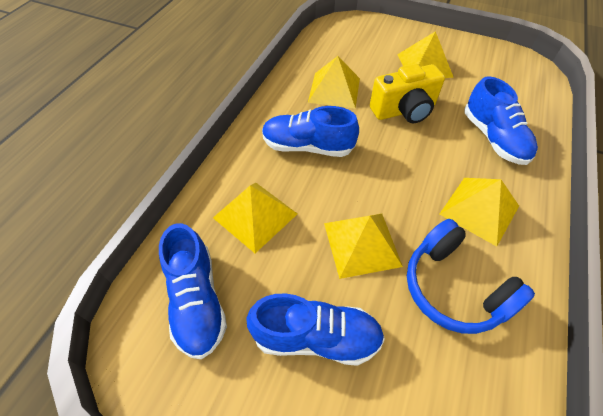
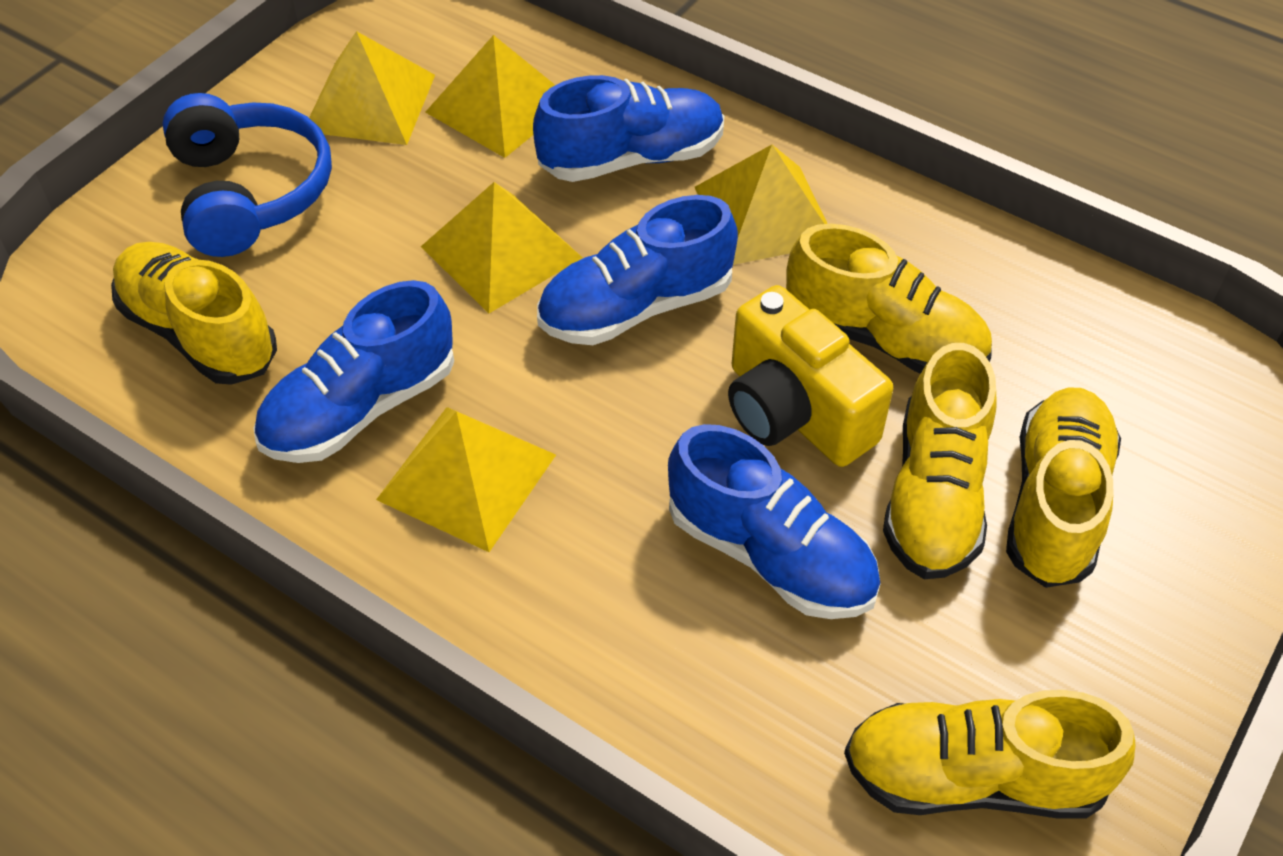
yellow shoe: none = 0 -> [111,242,277,385] [786,224,992,374] [844,690,1135,819] [883,343,997,579] [1006,387,1121,588] = 5

